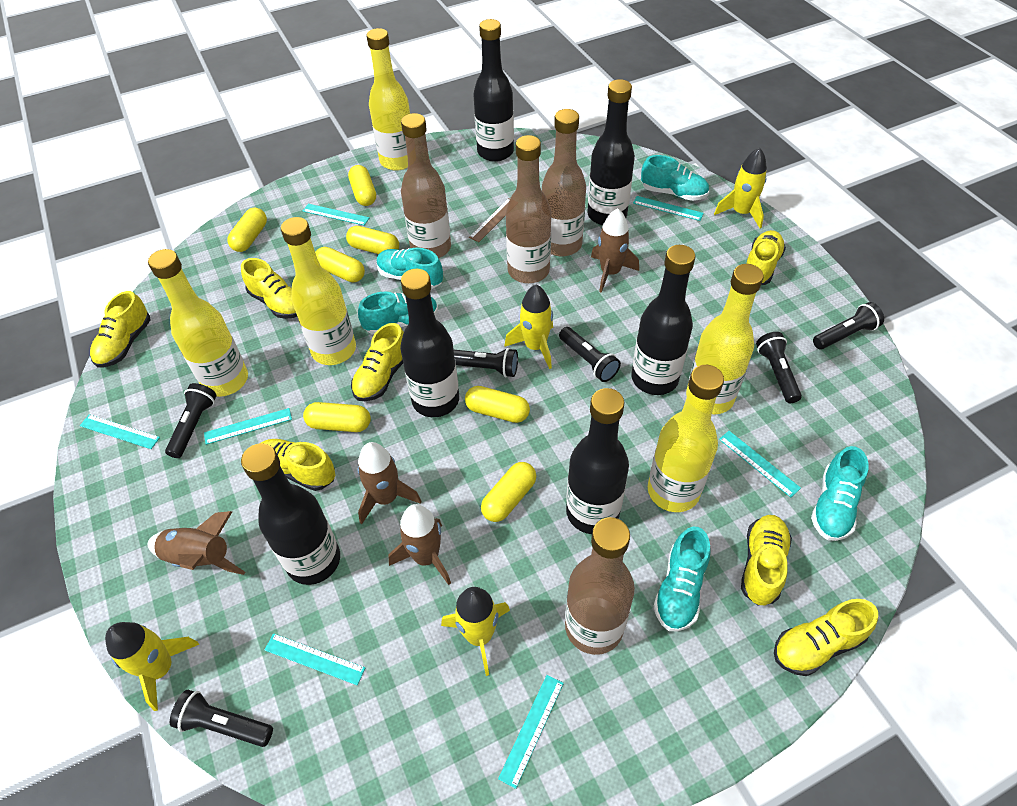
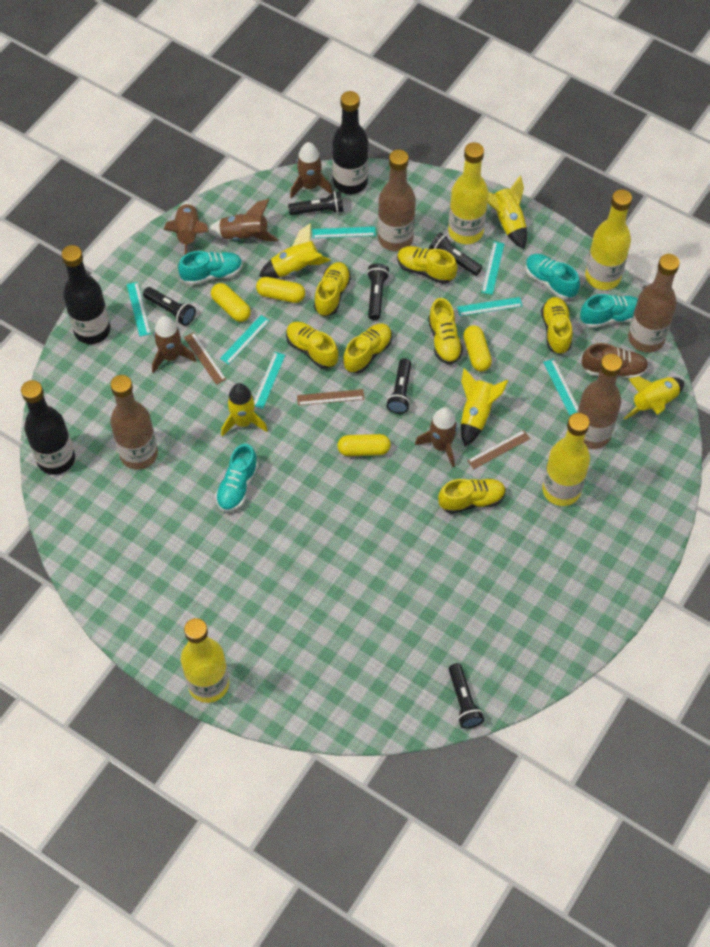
black bottle: [241,443,340,585] [400,269,459,417] [473,19,514,162] [566,388,629,534] [587,79,635,226] [632,245,695,395] = 6 -> [21,380,75,475] [61,245,111,344] [332,91,369,194] = 3
brown rocket: [148,511,245,575] [358,442,422,524] [388,504,451,585] [591,208,639,293] = 4 -> [152,316,196,373] [164,202,209,255] [208,199,278,241] [290,142,333,198] [415,407,458,468] = 5
brown ruler: [469,198,510,242] = 1 -> [184,332,226,385] [297,389,364,406] [467,430,530,469] = 3
brown shoe: none = 0 -> [582,343,648,379] = 1
turquoise shoe: [358,292,438,335] [377,248,443,289] [641,155,709,201] [654,527,711,631] [811,446,869,541] = 5 -> [178,251,243,285] [215,444,258,512] [525,254,580,299] [580,294,638,328] = 4
yellow bottle: [148,249,248,397] [281,217,356,365] [366,28,410,171] [648,365,724,512] [686,264,764,414] = 5 -> [181,618,229,703] [448,142,488,244] [542,413,590,506] [585,189,632,290] = 4
yellow capsule: [227,208,267,252] [303,402,371,432] [315,247,365,282] [346,226,399,254] [348,165,376,206] [465,386,530,423] [481,462,536,522] = 7 -> [211,283,251,322] [256,277,305,303] [337,434,391,456] [463,325,492,372] = 4
yellow rocket: [105,622,199,711] [441,587,510,676] [504,285,553,369] [714,148,767,228] = 4 -> [221,383,268,436] [259,223,331,278] [461,368,508,447] [487,175,527,249] [624,376,684,419] = 5

